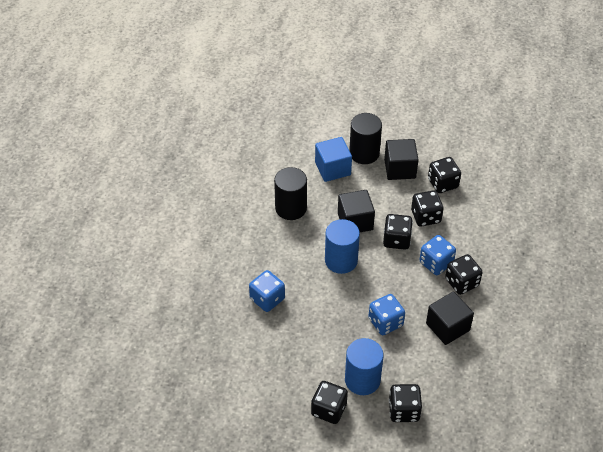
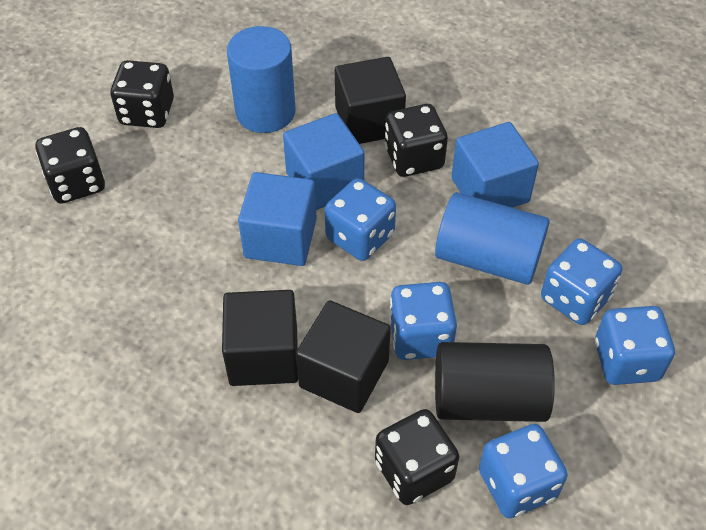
black cylinder: [274,167,307,220] [349,113,382,164] = 2 -> [435,342,555,422] = 1
black dice: [311,381,348,424] [383,214,413,250] [389,384,422,422] [411,190,444,227] [428,157,461,193] [445,254,483,295] = 6 -> [35,127,105,204] [111,60,174,128] [375,409,459,505] [385,104,448,177] = 4
blue cube: [315,137,352,182] = 1 -> [238,172,317,266] [283,113,365,210] [451,122,539,208] = 3
blue dice: [249,270,285,312] [368,294,405,335] [419,235,456,275] = 3 -> [325,178,396,261] [389,282,457,360] [479,424,568,518] [541,238,622,325] [595,306,675,385] = 5

